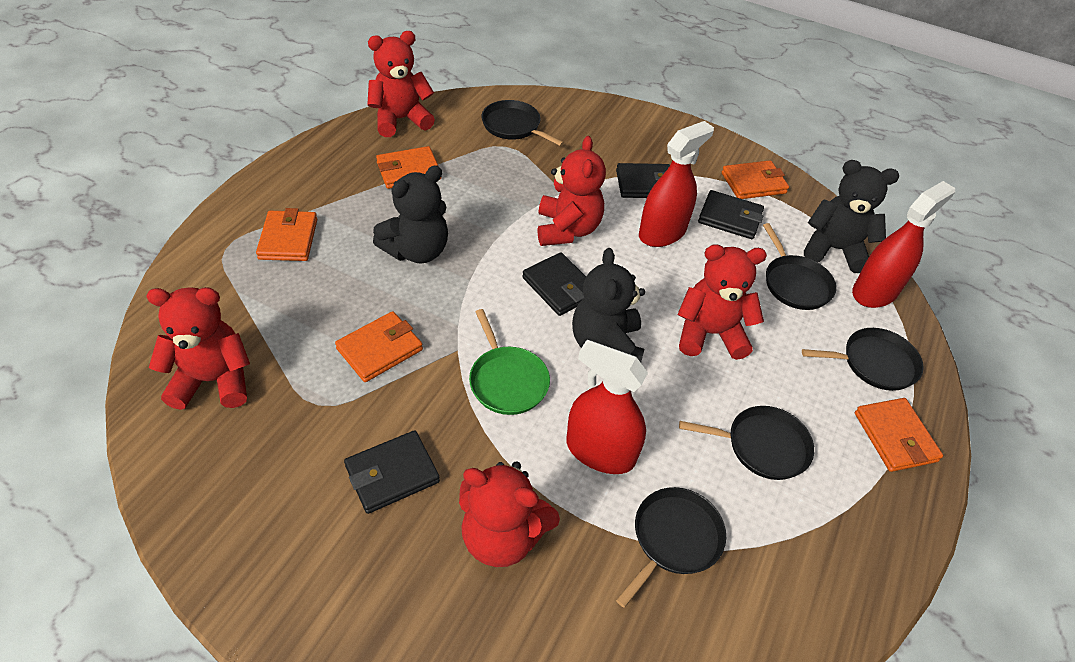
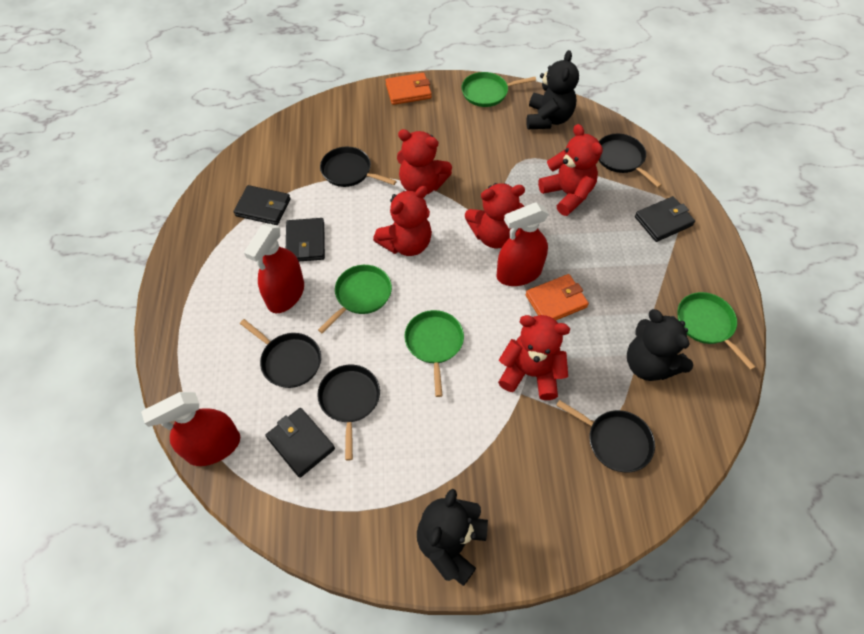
green pan: [469,309,550,415] = 1 -> [318,265,392,334] [404,310,464,397] [462,72,536,107] [677,292,756,370] = 4
orange wallet: [256,208,317,261] [335,311,423,382] [376,146,441,189] [722,160,789,199] [855,398,943,472] = 5 -> [385,73,432,105] [526,274,589,320] = 2

